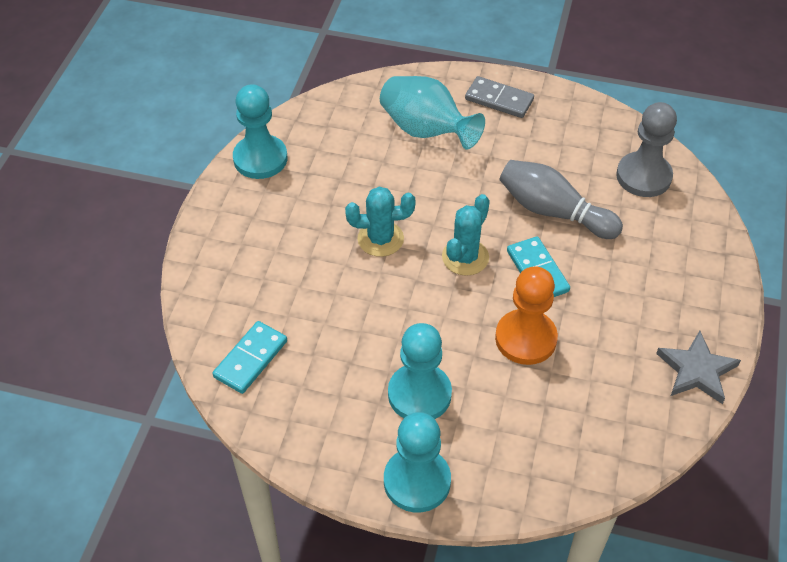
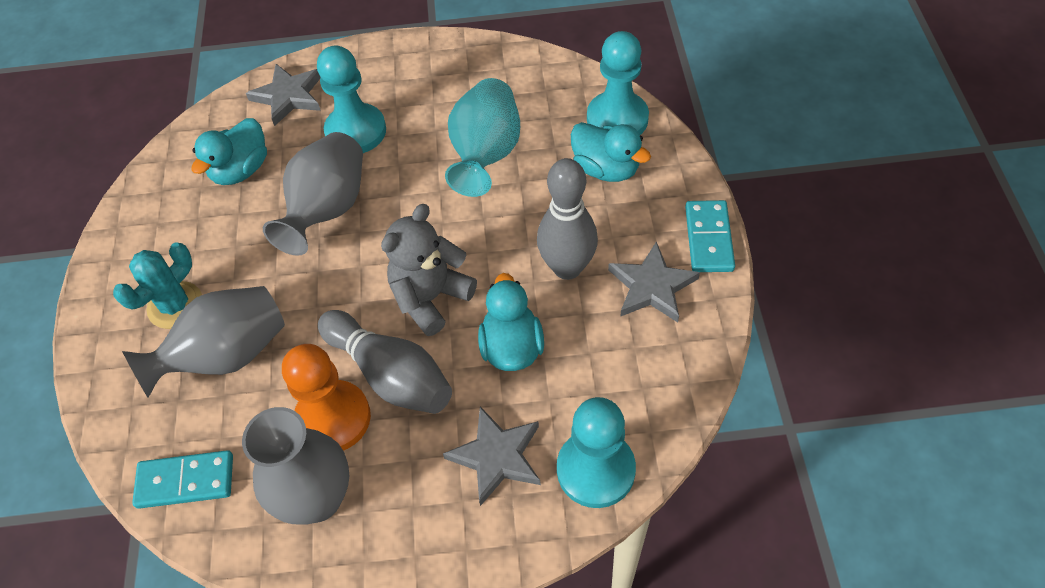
grey bowling pin: [499,160,623,239] = 1 -> [318,310,452,414] [537,158,598,280] = 2
grey domino: [465,76,534,118] = 1 -> none = 0
grey pawn: [616,102,677,197] = 1 -> none = 0
grey star: [656,331,741,404] = 1 -> [246,64,321,126] [443,407,541,506] [608,241,700,322] = 3
grey teddy bear: none = 0 -> [381,204,477,336] = 1
grey vase: none = 0 -> [122,286,285,398] [242,407,349,524] [263,132,363,256] = 3
turquoise cactus: [345,186,415,257] [442,194,490,276] = 2 -> [113,242,202,329] = 1
turquoise duck: none = 0 -> [191,118,267,185] [478,273,544,371] [571,122,651,182] = 3

